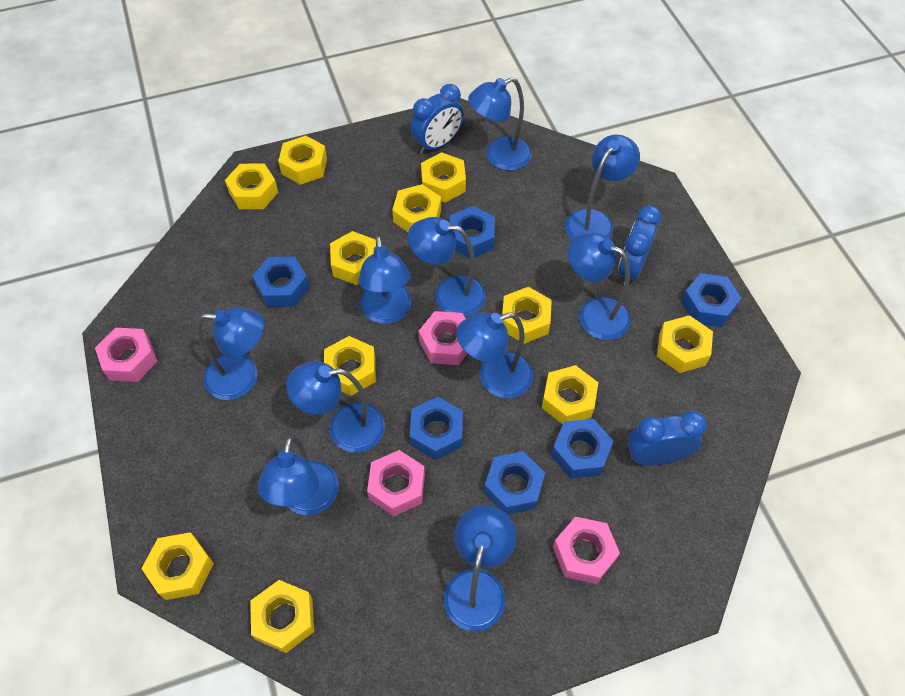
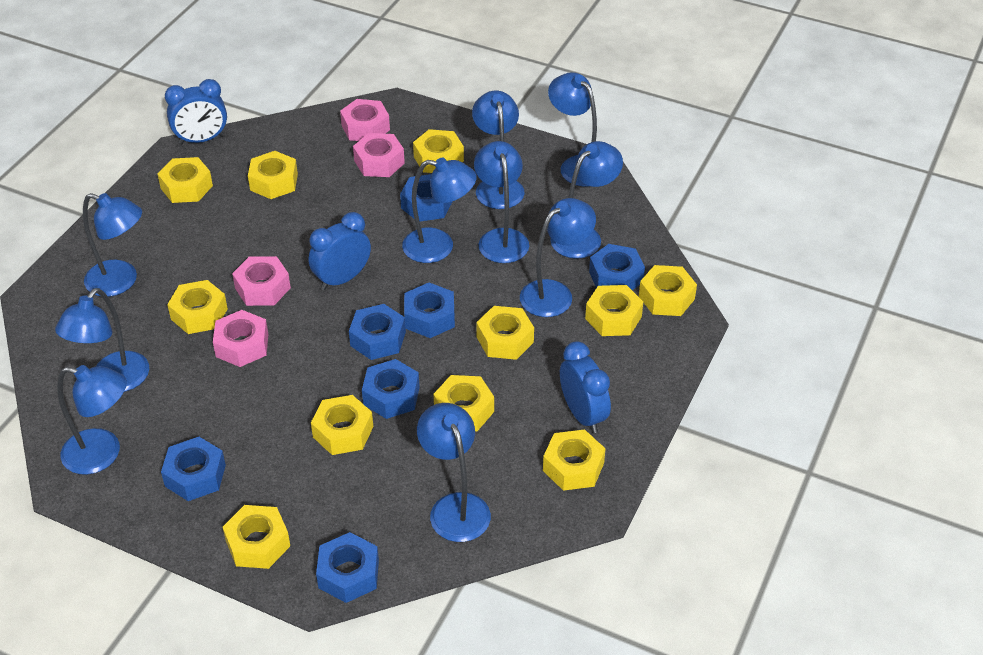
blue nut: [252,257,309,307] [410,397,463,460] [450,206,495,258] [484,451,545,515] [551,419,613,479] [681,273,741,327] = 6 -> [161,437,226,501] [316,532,379,603] [349,304,406,360] [362,359,420,419] [400,174,453,221] [404,283,455,338] [589,244,645,290] = 7

